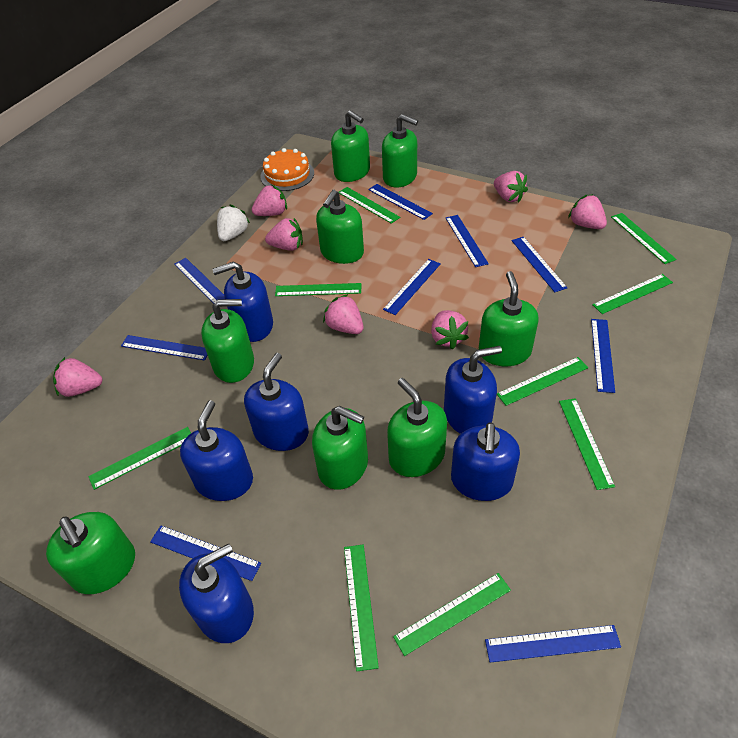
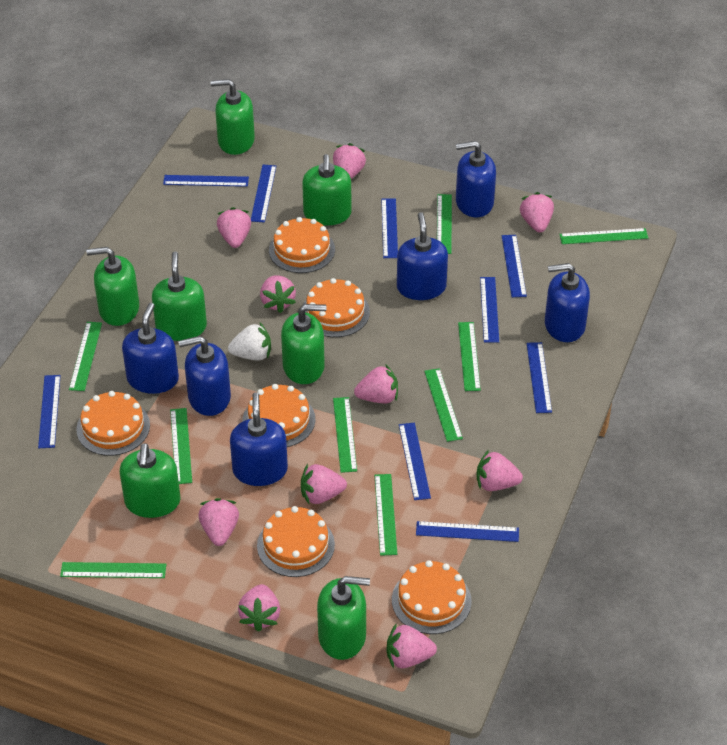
green soap dispenser: [46,512,135,594] [201,299,254,383] [312,406,368,490] [316,190,364,264] [331,110,370,182] [382,114,418,187] [387,378,447,477] [479,271,539,366] = 8 -> [86,247,139,326] [120,443,181,518] [152,252,207,341] [210,79,255,155] [281,304,327,384] [302,154,351,226] [317,576,370,660] = 7
orange cake: [260,148,314,191] = 1 -> [76,391,150,456] [243,384,315,447] [257,506,335,577] [269,217,335,273] [303,278,370,337] [392,560,472,634] = 6
pink strawberry: [53,357,102,397] [252,184,287,216] [265,218,303,251] [323,294,363,334] [431,310,469,350] [494,171,528,202] [568,194,607,229] = 7 -> [198,498,239,546] [217,207,251,248] [238,584,280,632] [260,275,296,313] [301,464,347,504] [333,143,366,179] [354,364,398,403] [387,624,437,669] [476,450,523,491] [520,192,554,232] = 10

